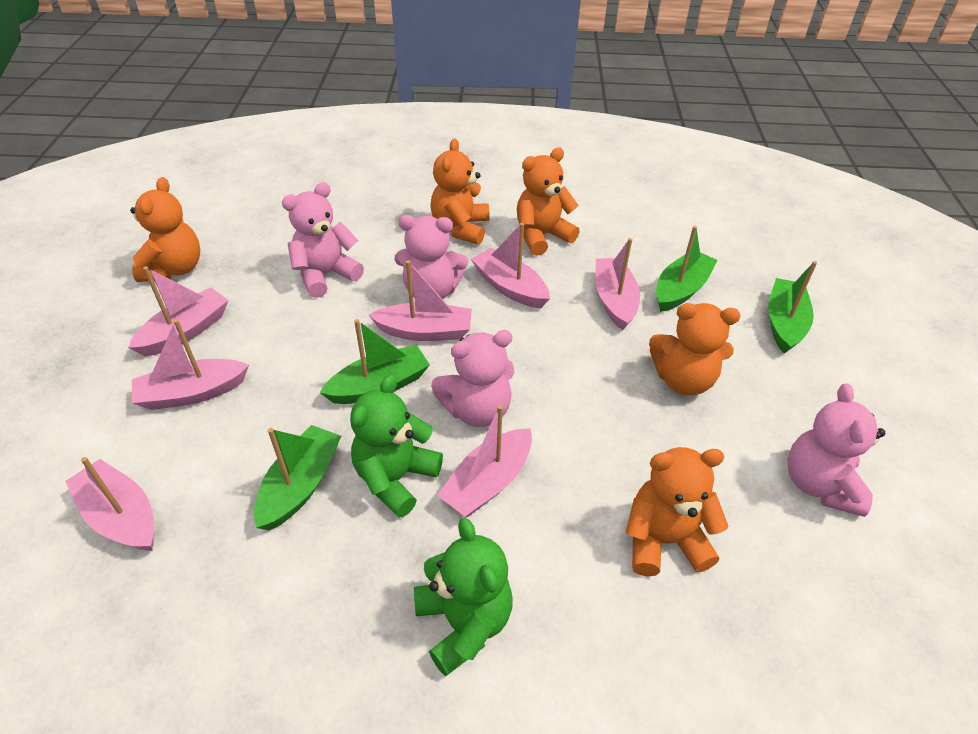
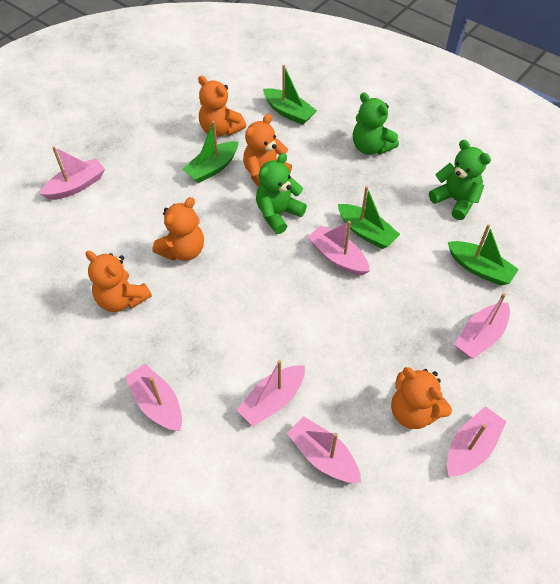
green teddy bear: [350,375,443,518] [414,518,512,676] = 2 -> [256,153,307,234] [353,92,399,155] [429,140,491,220] = 3
pink teddy bear: [282,182,364,298] [395,215,468,299] [431,330,514,427] [787,384,885,517] = 4 -> none = 0

